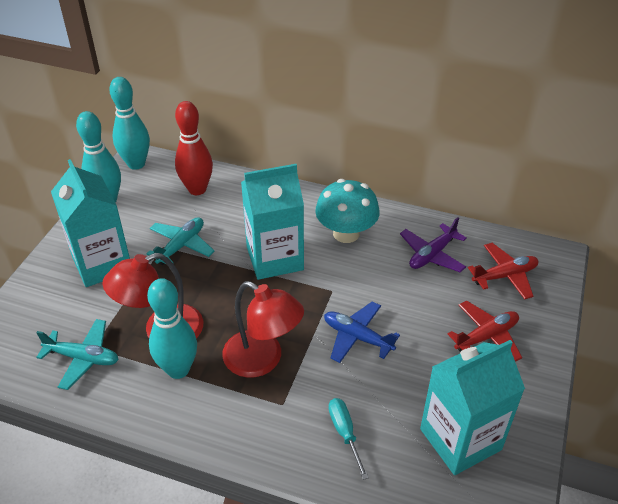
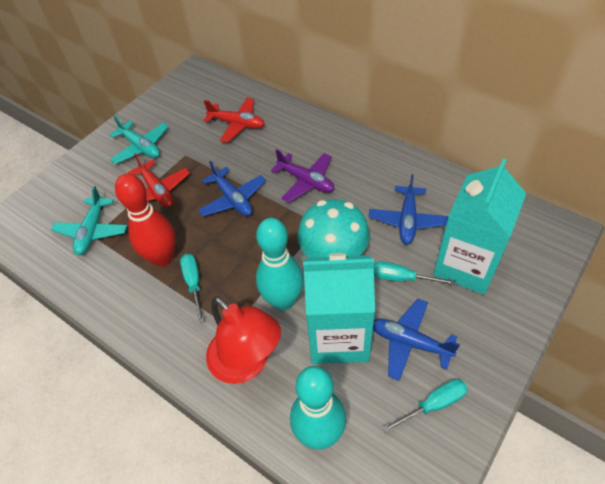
blue plane: [324,301,400,363] = 1 -> [198,161,266,216] [369,174,448,244] [373,299,460,381] = 3
red lamp: [102,253,203,339] [222,281,304,378] = 2 -> [206,296,281,384] = 1
turquoise bowling pin: [76,111,121,203] [109,77,150,170] [147,278,197,379] = 3 -> [256,218,304,310] [290,366,346,450] = 2
turquoise carton: [51,159,130,287] [241,164,304,280] [420,340,525,475] = 3 -> [303,253,375,364] [433,158,526,295] = 2
turquoise screwdriver: [328,398,369,480] = 1 -> [180,254,204,323] [374,261,455,285] [382,379,468,433] = 3

